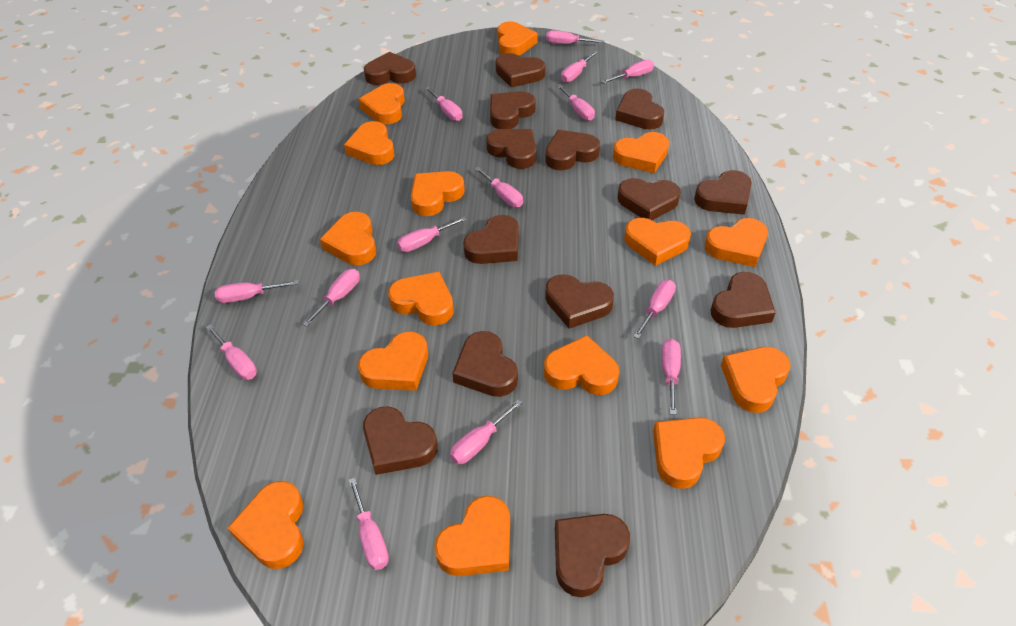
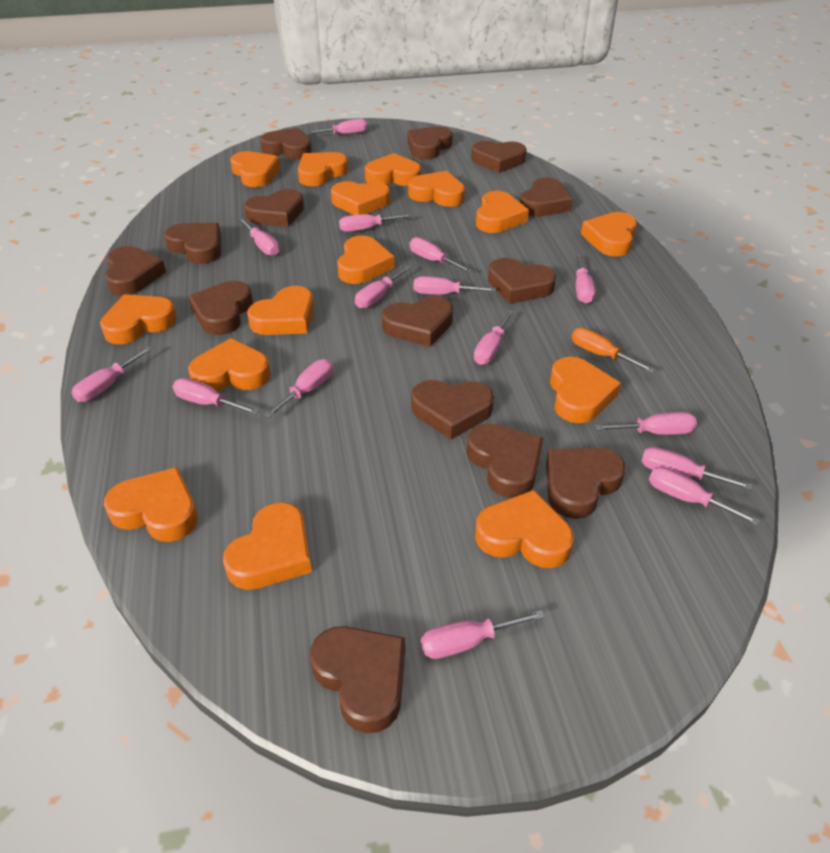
orange screwdriver: none = 0 -> [572,328,655,373] = 1
pink screwdriver: [206,324,257,380] [215,280,298,303] [303,269,360,326] [348,477,389,570] [397,217,467,252] [425,86,463,121] [450,399,522,464] [474,167,523,207] [546,30,604,44] [557,84,595,121] [561,51,598,83] [601,60,654,83] [633,280,676,339] [662,339,681,415] = 14 -> [71,346,152,402] [173,378,259,415] [238,218,279,256] [264,359,333,418] [307,119,367,134] [339,214,412,232] [355,265,412,308] [410,237,473,273] [413,276,496,295] [421,610,545,659] [474,310,514,365] [576,254,595,304] [595,412,697,435] [641,447,753,490] [649,467,760,525] = 15

